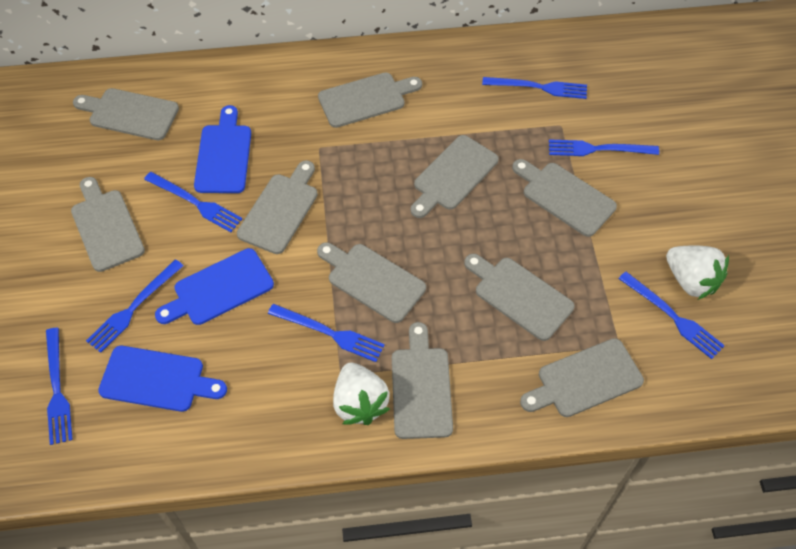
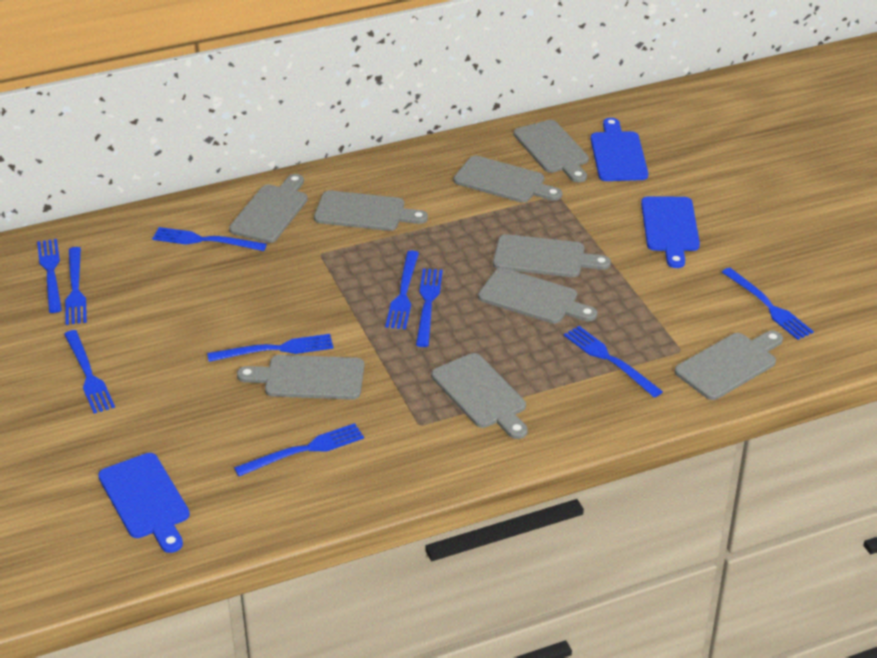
blue fork: [46,328,73,445] [86,259,184,353] [144,172,242,232] [268,304,385,362] [482,77,587,99] [549,139,659,156] [618,271,725,359] = 7 -> [37,239,62,313] [64,330,115,414] [65,247,87,325] [152,227,267,251] [207,334,334,362] [234,423,364,476] [385,251,419,329] [416,269,443,347] [564,326,663,398] [722,268,814,340] = 10
grey cutting board: [71,177,145,272] [73,88,179,140] [237,160,318,254] [317,242,426,323] [318,72,422,128] [392,322,453,439] [411,135,499,218] [464,254,575,341] [512,159,617,237] [520,338,644,417] = 10 -> [229,174,308,243] [237,355,364,400] [314,190,428,231] [431,353,528,439] [454,156,562,203] [478,268,597,324] [493,234,611,277] [513,120,589,183] [675,331,783,400] = 9
white strawberry: [333,363,390,425] [666,245,729,300] = 2 -> none = 0

